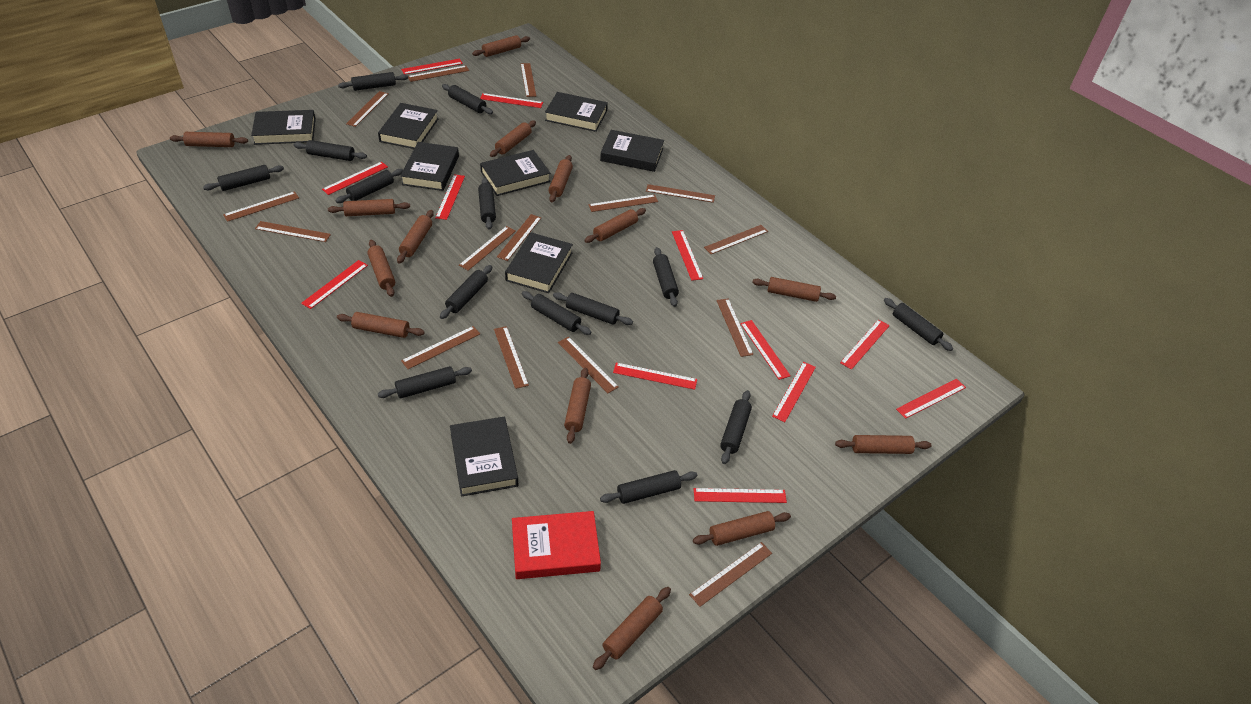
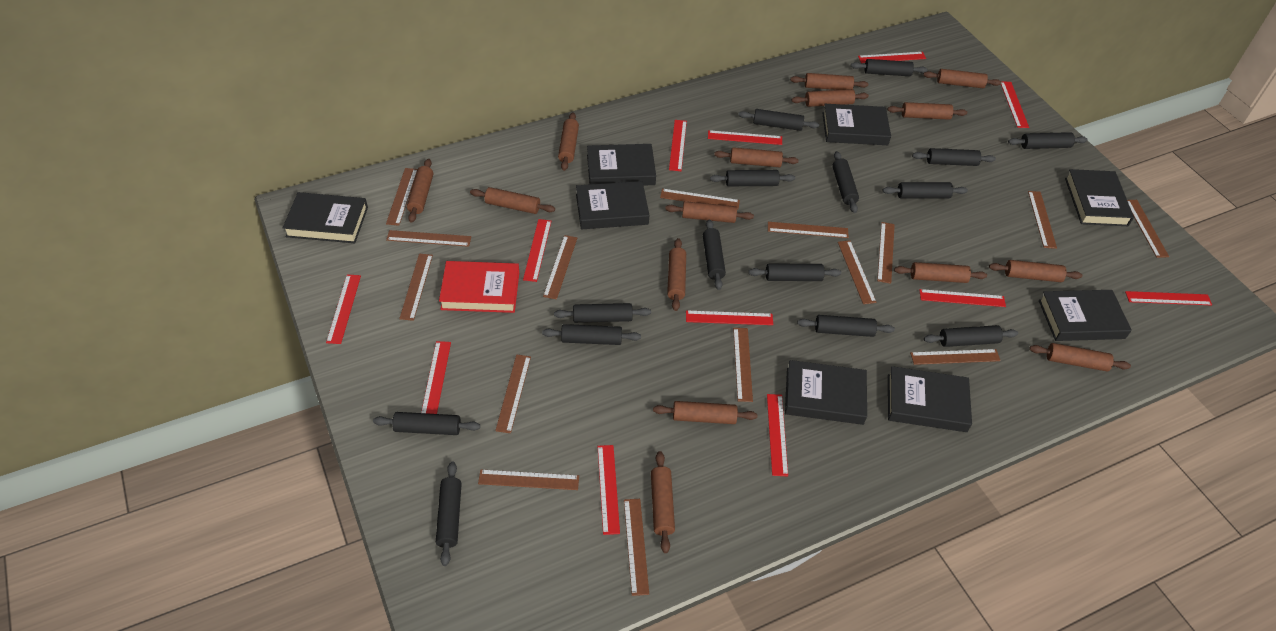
black rolling pin: [203,165,284,191] [294,140,367,161] [335,169,403,203] [338,72,408,91] [378,366,472,399] [440,265,492,319] [442,84,493,114] [478,177,496,230] [522,291,591,335] [553,292,633,325] [600,470,697,504] [653,247,679,307] [720,390,752,464] [884,298,953,351] = 14 -> [373,412,480,435] [436,461,462,566] [542,324,641,345] [554,303,651,323] [703,219,726,290] [710,170,795,186] [738,109,819,131] [749,263,841,281] [797,315,895,337] [832,151,859,213] [851,59,927,76] [883,182,968,199] [912,148,996,166] [924,325,1018,347] [1008,132,1088,149] = 15
brown rolling pin: [170,132,248,147] [328,199,410,216] [337,312,425,338] [367,240,395,297] [397,210,434,264] [472,35,530,57] [490,120,536,157] [549,155,573,202] [564,368,591,444] [584,208,646,243] [593,587,671,670] [693,511,791,546] [752,277,836,302] [835,435,931,454] = 14 -> [407,159,433,223] [470,187,555,214] [558,112,579,171] [651,451,675,553] [653,401,757,424] [665,201,754,223] [667,238,686,311] [714,147,799,167] [790,73,868,90] [791,89,869,107] [887,102,967,120] [894,262,987,283] [923,69,1001,88] [989,260,1082,282] [1029,343,1131,372] = 15

